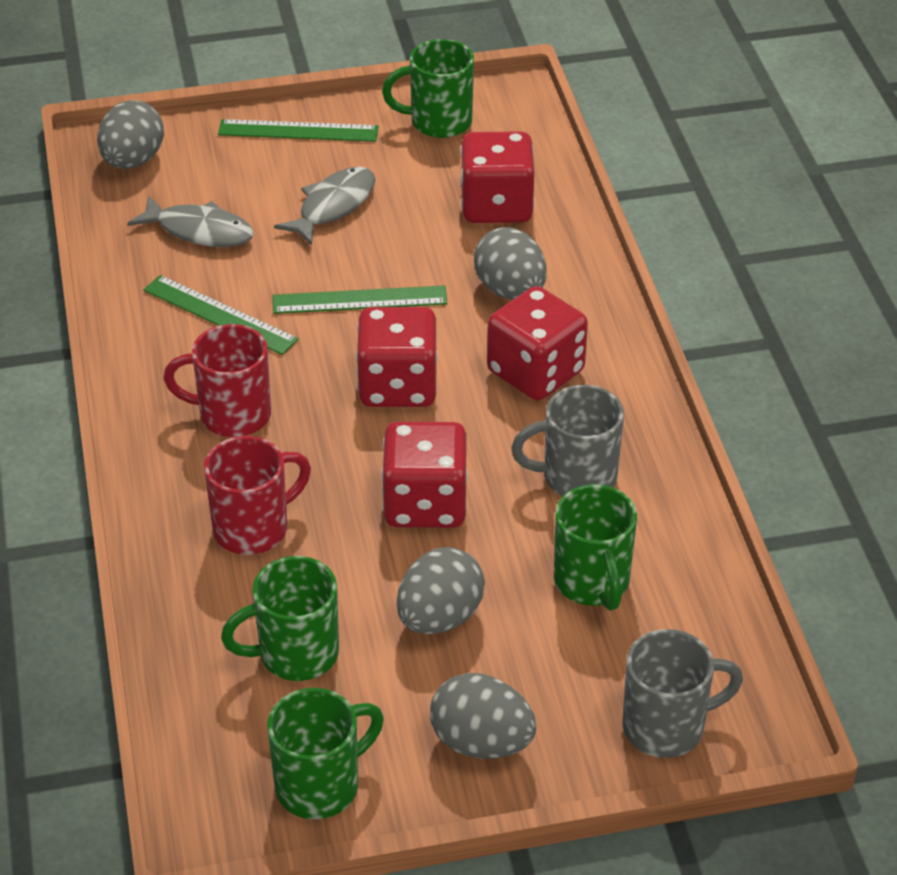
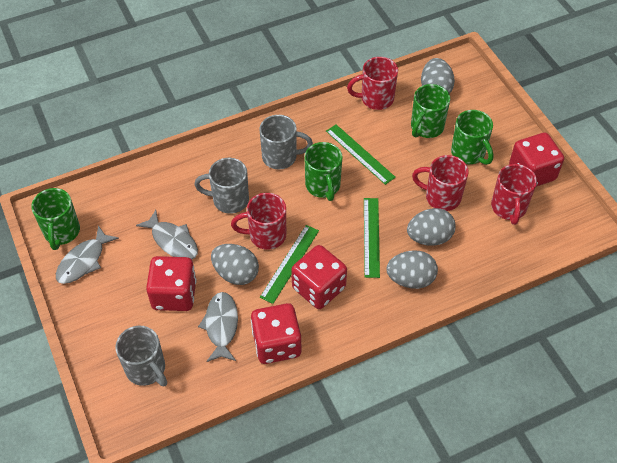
grey fish: [127,196,254,247] [274,167,375,246] = 2 -> [56,225,119,284] [136,210,198,260] [198,292,238,362] = 3
grey mug: [511,385,624,496] [622,629,743,758] = 2 -> [115,326,167,386] [194,158,249,214] [259,115,313,169] = 3
red mug: [164,324,271,437] [204,436,311,555] = 2 -> [231,193,286,250] [347,57,398,110] [412,155,469,211] [491,164,537,225] = 4

